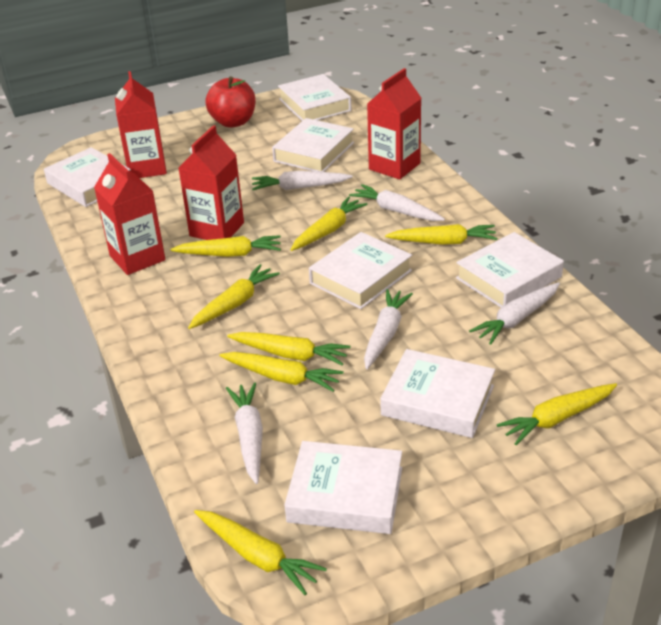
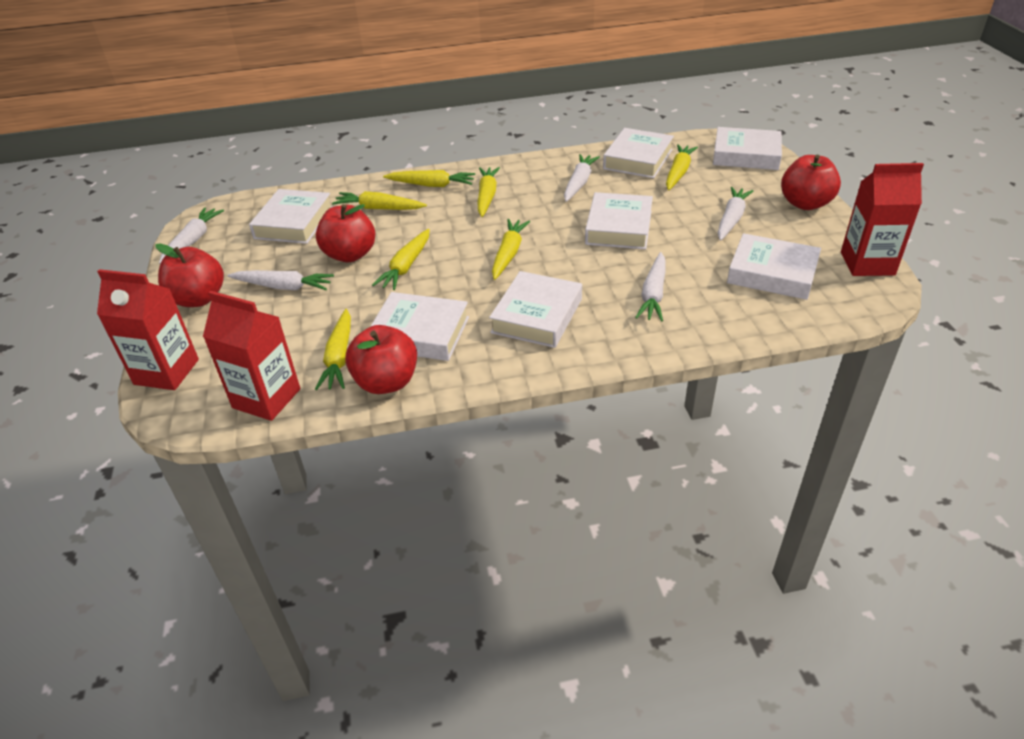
red apple: [205,76,256,128] = 1 -> [155,243,224,307] [316,204,375,262] [345,325,417,394] [781,155,841,210] = 4
red carton: [94,153,165,275] [115,71,167,178] [178,125,244,240] [367,68,421,179] = 4 -> [97,269,199,390] [203,291,300,421] [841,163,924,276] = 3
yellow carrot: [170,235,281,257] [188,264,280,329] [194,510,327,595] [219,352,344,392] [227,332,351,365] [291,197,368,251] [385,224,498,245] [497,383,617,445] = 8 -> [315,309,351,390] [332,191,427,210] [372,229,430,290] [383,170,475,187] [478,167,500,217] [492,219,530,280] [666,144,698,190] = 7

